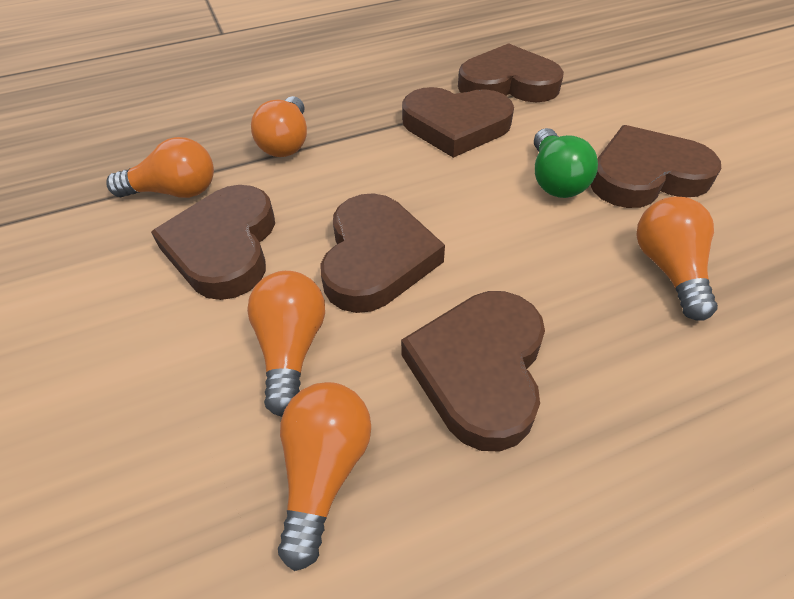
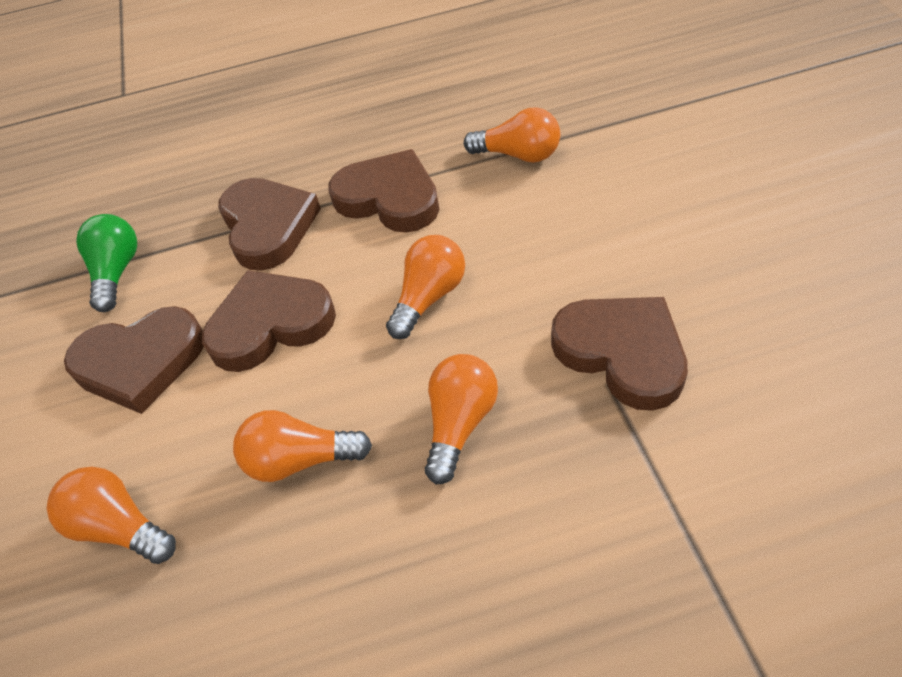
brown heart: [151,185,275,300] [320,193,445,313] [401,291,545,452] [402,87,514,158] [458,43,564,102] [591,125,721,208] = 6 -> [64,306,204,414] [202,270,336,372] [218,178,321,271] [329,149,439,233] [551,297,688,411] = 5

